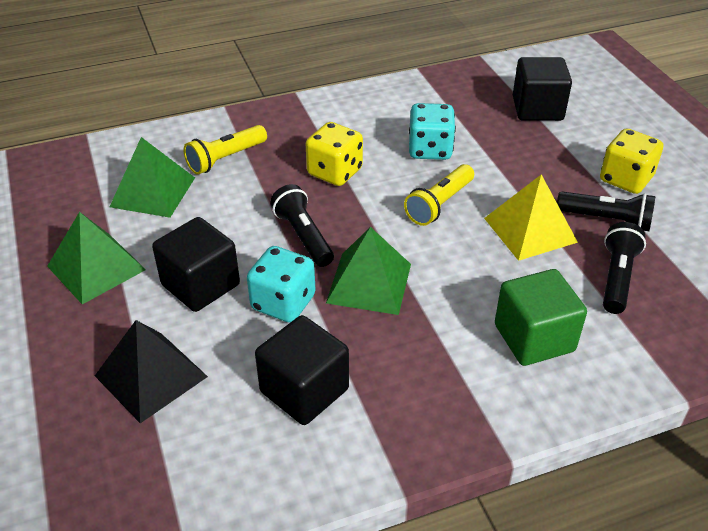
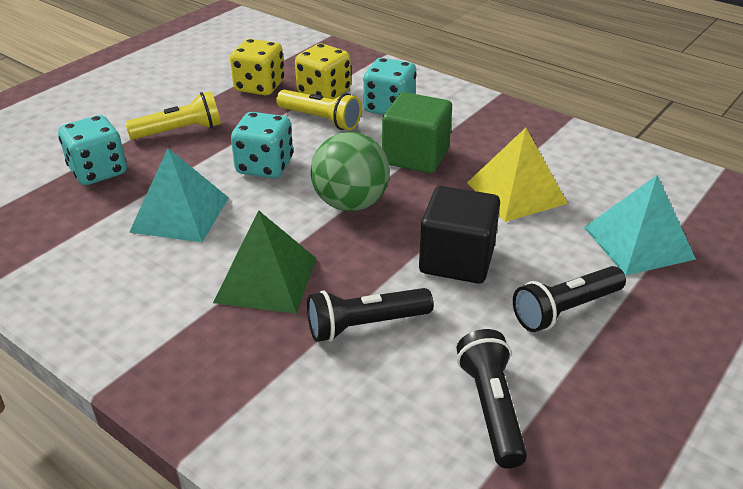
black cube: [152,217,240,312] [255,315,349,425] [513,57,572,121] = 3 -> [419,186,500,284] = 1
black pyramid: [95,320,208,423] = 1 -> none = 0
green ball: none = 0 -> [311,132,390,211] = 1
green pyramid: [47,212,146,304] [110,137,195,218] [326,227,411,315] = 3 -> [213,210,316,314] = 1
turquoise dice: [247,246,315,323] [409,103,456,160] = 2 -> [58,115,127,185] [231,112,293,178] [363,58,417,115] = 3
turquoise pyramid: none = 0 -> [129,148,229,242] [584,175,696,276] = 2

